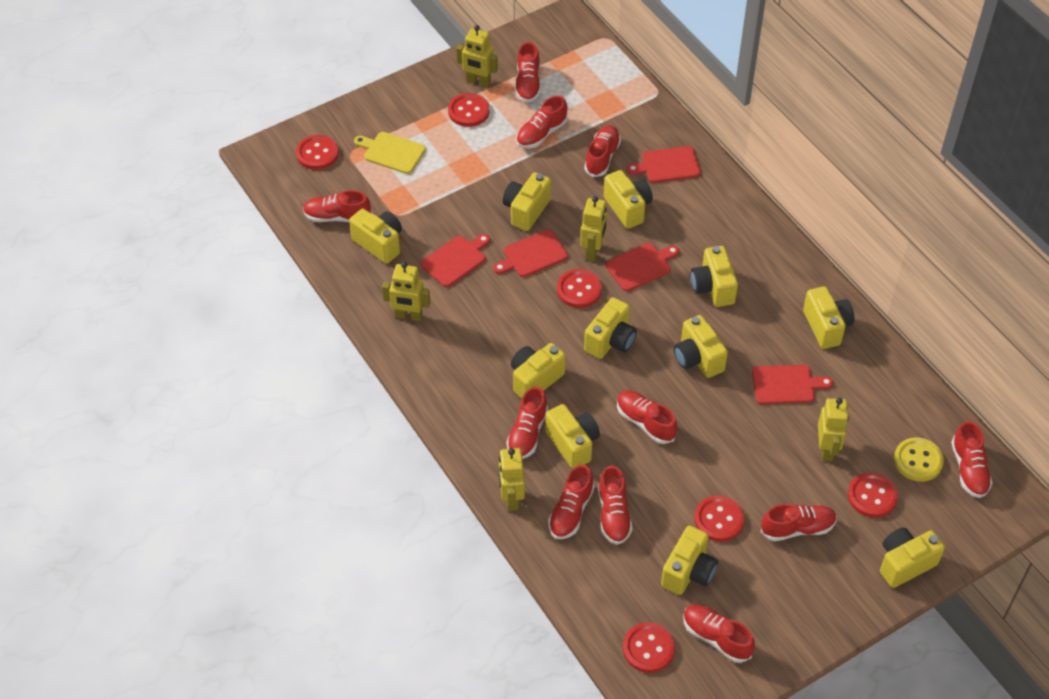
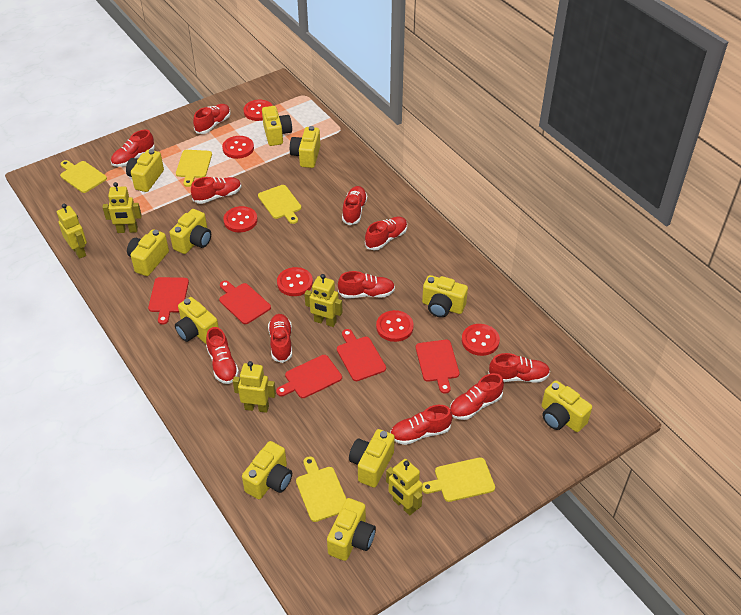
yellow button: [894,437,944,482] = 1 -> none = 0
yellow cutting board: [354,132,426,174] = 1 -> [60,160,107,193] [176,150,212,187] [258,185,302,224] [296,456,346,522] [422,457,495,502] = 5

